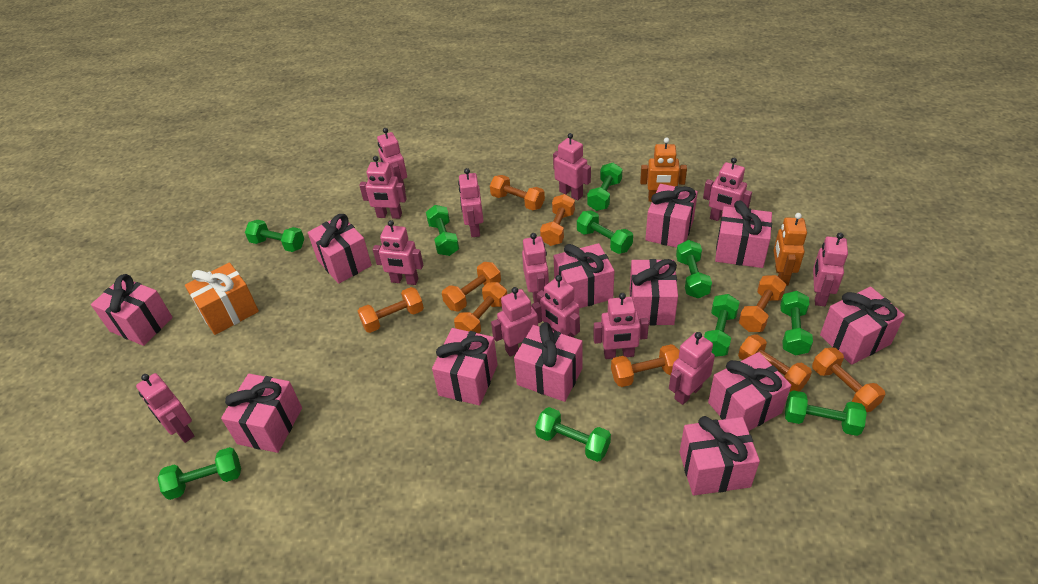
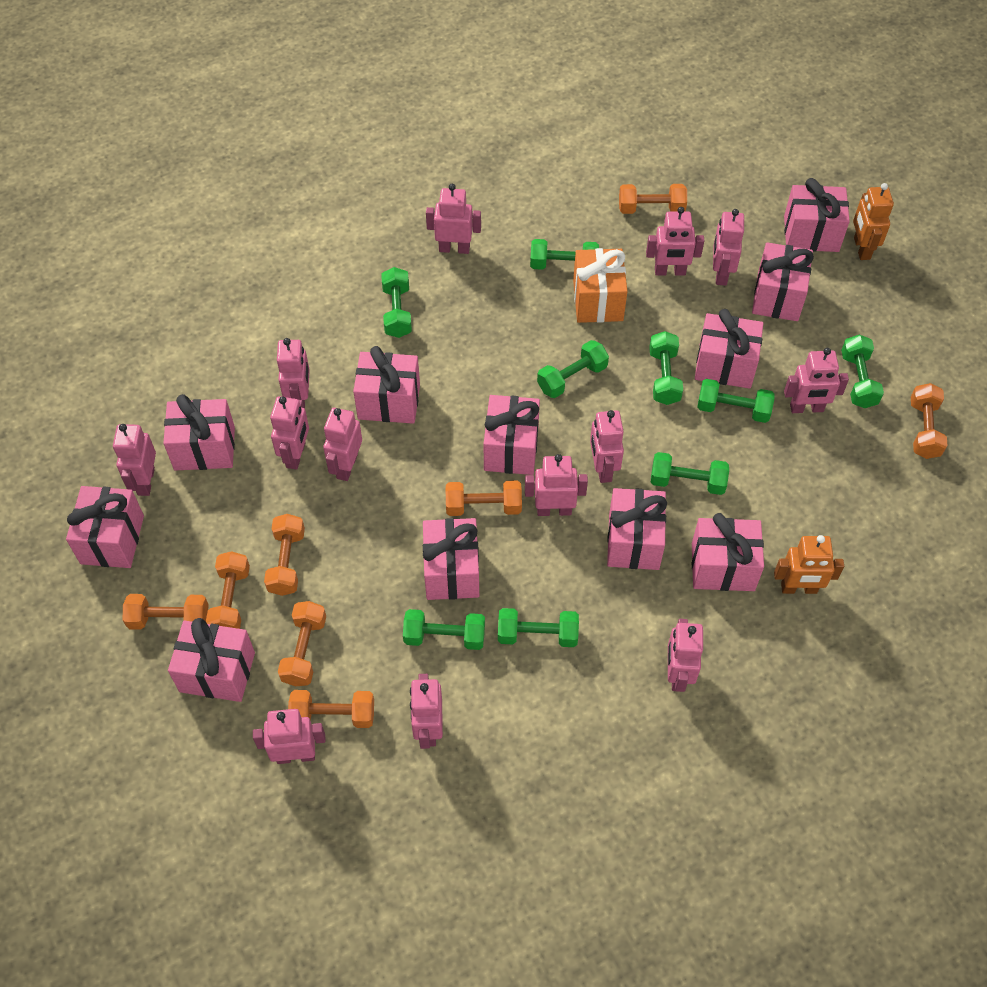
green dumbbell: [158,447,241,500] [245,220,304,252] [426,205,459,256] [535,407,611,462] [577,210,633,254] [587,163,623,211] [676,240,712,299] [704,294,740,357] [780,291,813,356] [785,390,867,436] = 10 -> [381,267,412,338] [403,609,485,650] [498,608,579,647] [530,239,599,270] [537,340,609,398] [649,331,683,405] [651,452,729,495] [697,379,775,423] [841,335,884,408] = 9
orange dumbbell: [358,287,424,333] [442,262,501,311] [454,282,507,333] [490,175,545,210] [540,194,575,246] [611,344,680,387] [738,334,812,392] [739,275,786,332] [812,347,886,412] = 9 -> [123,594,208,630] [206,551,250,629] [264,514,305,596] [278,601,326,686] [288,690,374,728] [446,480,522,516] [619,184,687,214] [911,383,947,459] = 8
pink gift: [91,274,173,346] [221,374,302,453] [308,214,372,284] [432,328,498,406] [514,322,582,402] [554,243,614,308] [630,259,678,325] [645,184,698,247] [680,416,760,495] [708,352,791,431] [715,201,772,268] [820,286,905,365] = 12 -> [66,486,144,568] [163,394,235,471] [168,618,255,702] [353,346,420,424] [423,518,479,600] [484,395,540,475] [607,488,667,570] [692,513,764,591] [695,309,763,389] [752,242,814,321] [784,178,850,252] = 11

